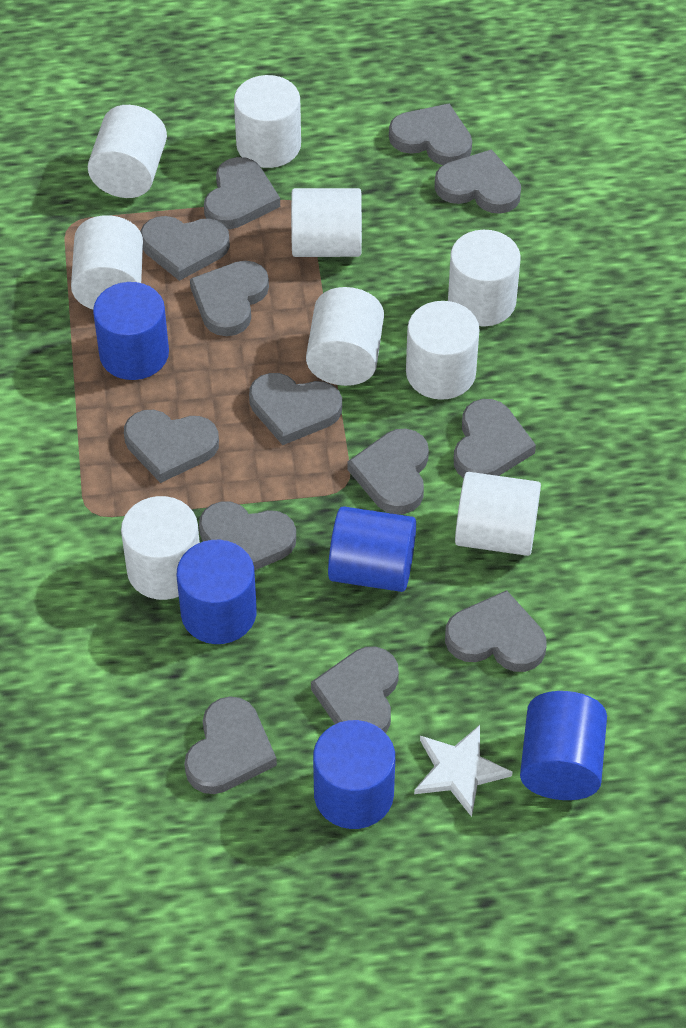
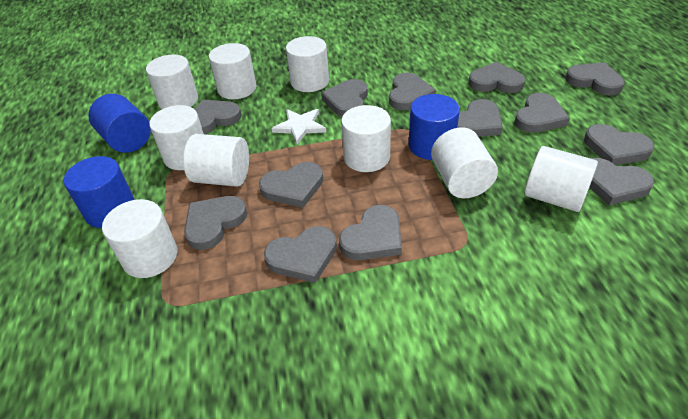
blue cylinder: [93,282,169,380] [177,540,257,644] [313,720,395,829] [328,506,416,592] [520,691,607,800] = 5 -> [63,156,135,228] [88,94,151,153] [409,94,460,160] = 3

